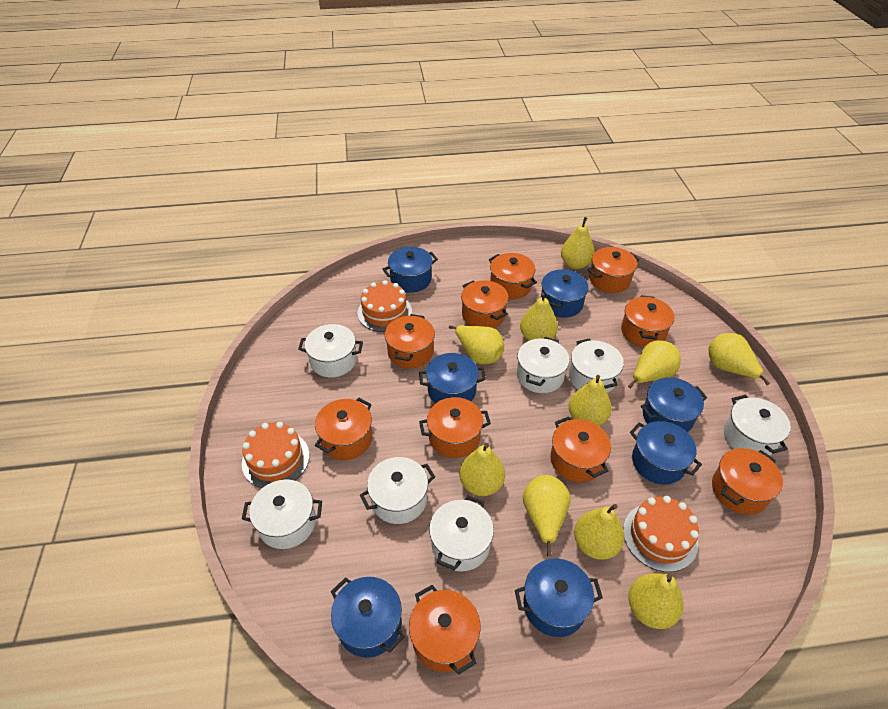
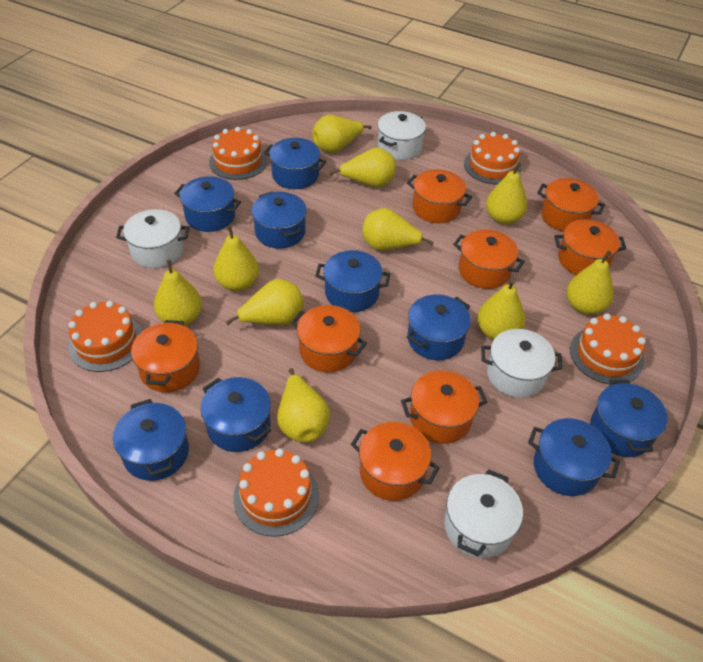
blue pot: [331,577,405,658] [383,247,438,292] [419,353,486,403] [515,558,603,637] [541,269,589,318] [630,421,702,485] [641,377,707,432] = 7 -> [113,399,189,481] [174,176,241,232] [201,377,271,452] [251,191,307,248] [264,138,327,189] [315,250,390,312] [407,294,471,360] [528,418,620,496] [590,380,668,457] = 9
orange cake: [242,422,309,488] [357,280,412,332] [623,496,699,572] = 3 -> [68,301,142,372] [209,127,267,180] [233,448,319,537] [464,132,521,184] [570,313,646,385] = 5
orange pot: [315,398,372,460] [385,314,435,368] [409,585,481,675] [419,397,491,458] [461,280,509,328] [489,253,537,299] [550,416,611,482] [587,247,640,293] [621,295,674,347] [712,448,783,514] = 10 -> [131,320,200,392] [291,305,367,373] [351,422,440,501] [401,370,487,444] [407,169,472,223] [453,229,525,289] [537,178,605,232] [554,219,627,275] = 8
white pot: [242,479,322,549] [298,324,363,378] [360,457,435,524] [429,496,494,572] [517,337,570,393] [569,338,624,393] [724,395,791,456] = 7 -> [116,209,189,268] [378,111,426,160] [444,469,523,558] [481,329,563,398] = 4

